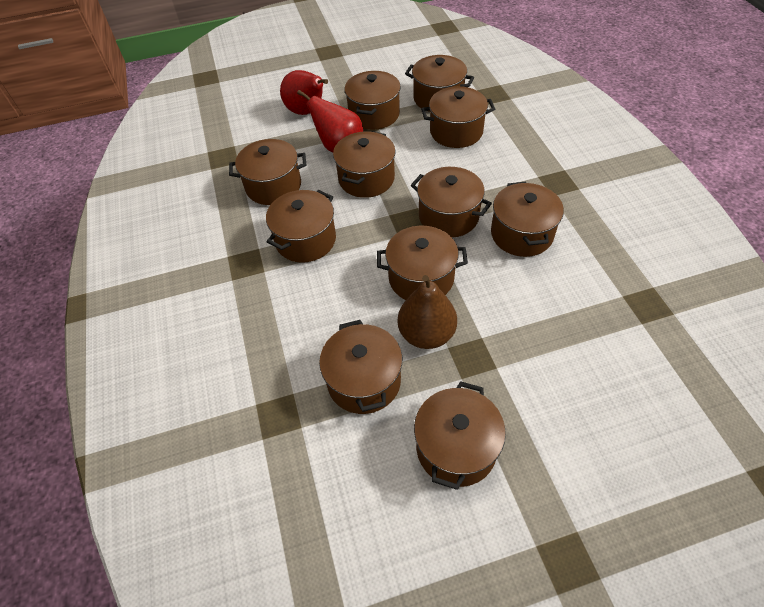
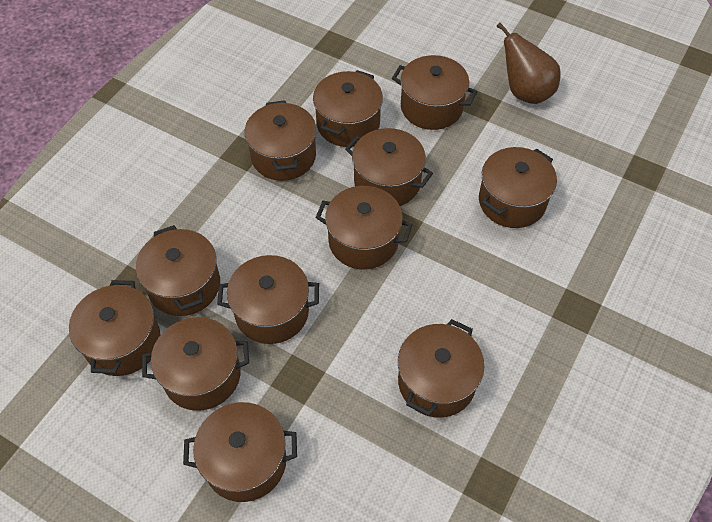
brown pot: [229,139,306,205] [266,190,336,263] [319,320,402,414] [333,131,396,198] [344,71,401,130] [377,226,468,300] [405,55,474,112] [411,167,492,238] [414,381,506,490] [421,86,495,148] [491,181,564,257] = 11 -> [69,280,161,376] [136,225,220,316] [142,317,249,411] [183,402,297,502] [217,255,319,344] [245,100,317,181] [313,70,383,147] [315,186,413,269] [345,128,433,206] [392,55,477,130] [398,319,484,418] [479,147,557,228] = 12
red pear: [280,70,328,115] [297,90,363,153] = 2 -> none = 0

